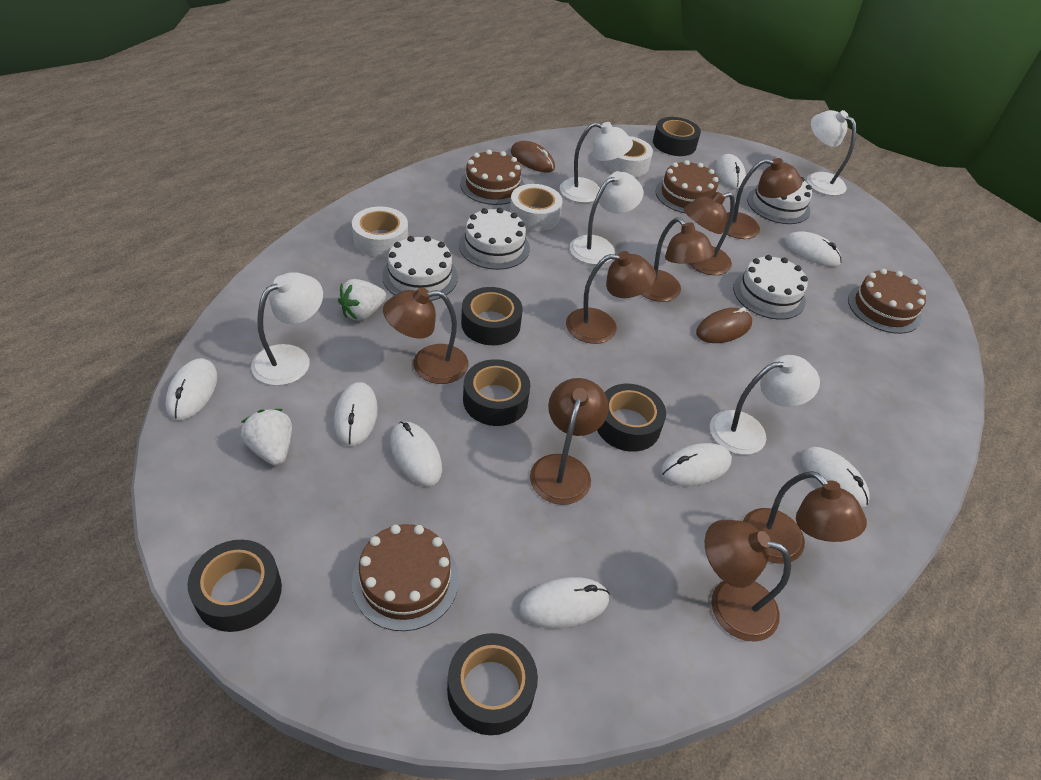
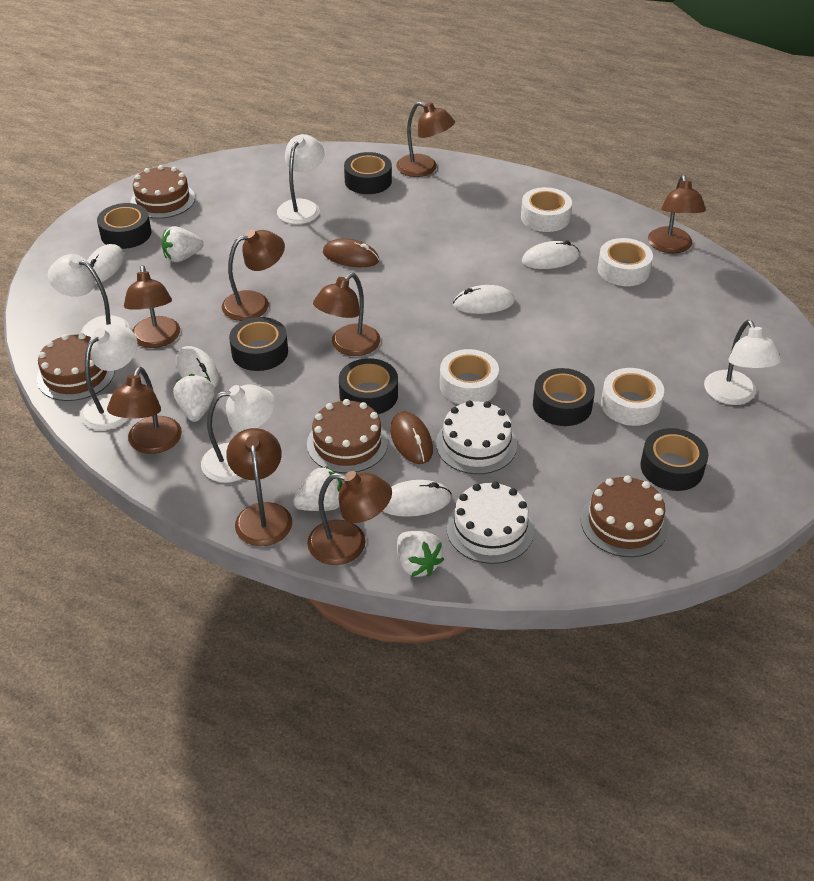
white cake: [382,236,458,301] [459,208,530,270] [733,255,808,320] [747,177,812,224] = 4 -> [436,400,517,474] [447,482,534,564] = 2
white mouse: [166,358,217,420] [334,382,378,446] [390,421,442,486] [519,577,610,628] [660,443,732,486] [715,154,746,189] [784,231,842,267] [801,447,870,508] = 8 -> [87,244,124,284] [176,346,219,388] [383,480,452,517] [453,285,515,314] [522,241,579,269] = 5
white strawberry: [241,409,292,466] [338,279,386,321] = 2 -> [162,226,204,262] [173,374,215,422] [293,466,343,511] [397,531,444,577] = 4
white tape: [352,206,408,258] [510,184,562,231] [603,136,653,177] = 3 -> [440,349,499,404] [521,187,572,232] [598,238,653,286] [601,368,664,426] = 4

